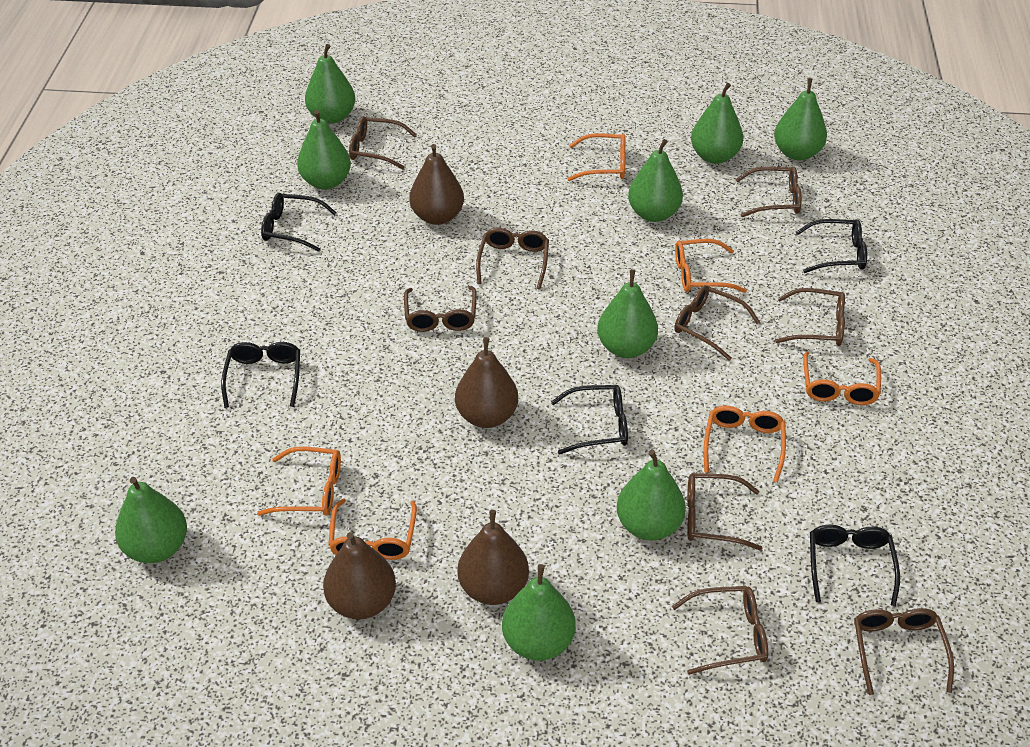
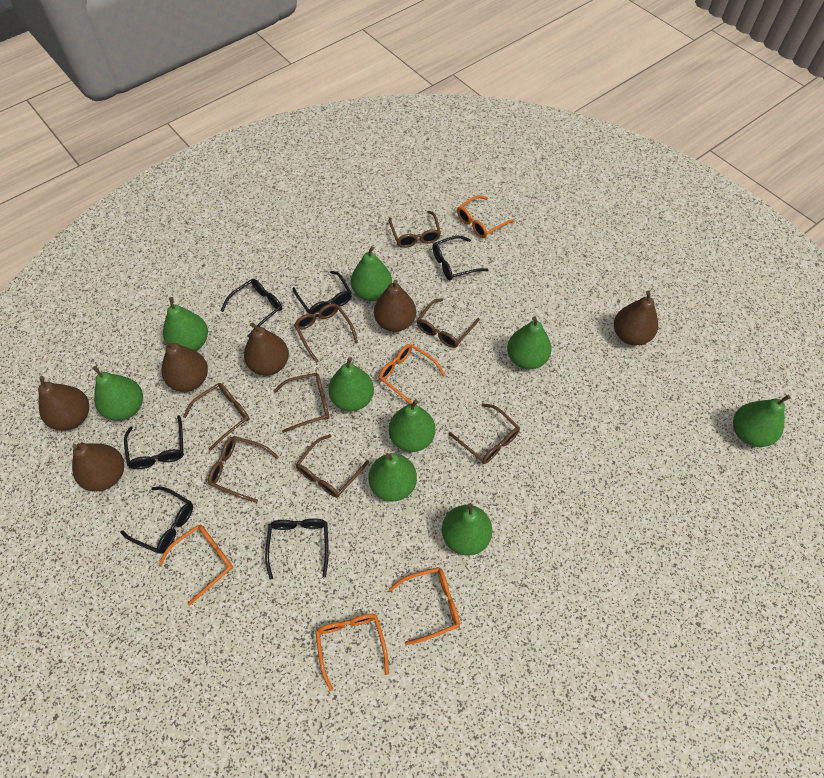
black glasses: [221,342,300,408] [261,193,337,252] [551,385,628,455] [796,219,867,273] [810,525,900,606] = 5 -> [120,487,193,554] [124,415,184,469] [221,279,282,338] [265,519,329,580] [293,271,352,317] [432,236,489,281] = 6
brown glasses: [349,116,417,169] [404,286,477,332] [476,228,549,290] [672,586,768,675] [674,285,760,361] [687,473,762,551] [735,167,802,217] [775,288,845,346] [854,608,954,695] = 9 -> [183,383,250,451] [208,436,279,503] [274,373,330,433] [294,303,358,363] [296,434,369,498] [389,211,441,248] [417,298,480,348] [448,403,520,464] = 8
brown pear: [323,532,396,620] [409,144,464,225] [455,337,518,428] [457,510,529,605] = 4 -> [38,376,89,430] [72,443,124,491] [162,340,208,392] [244,322,289,376] [374,280,416,332] [614,290,658,345] = 6
orange glasses: [257,447,341,516] [328,499,417,560] [567,133,626,181] [675,239,747,293] [703,406,786,483] [803,351,881,405] = 6 -> [159,524,233,606] [315,614,389,691] [379,344,446,404] [389,567,460,645] [457,195,515,238] = 5

